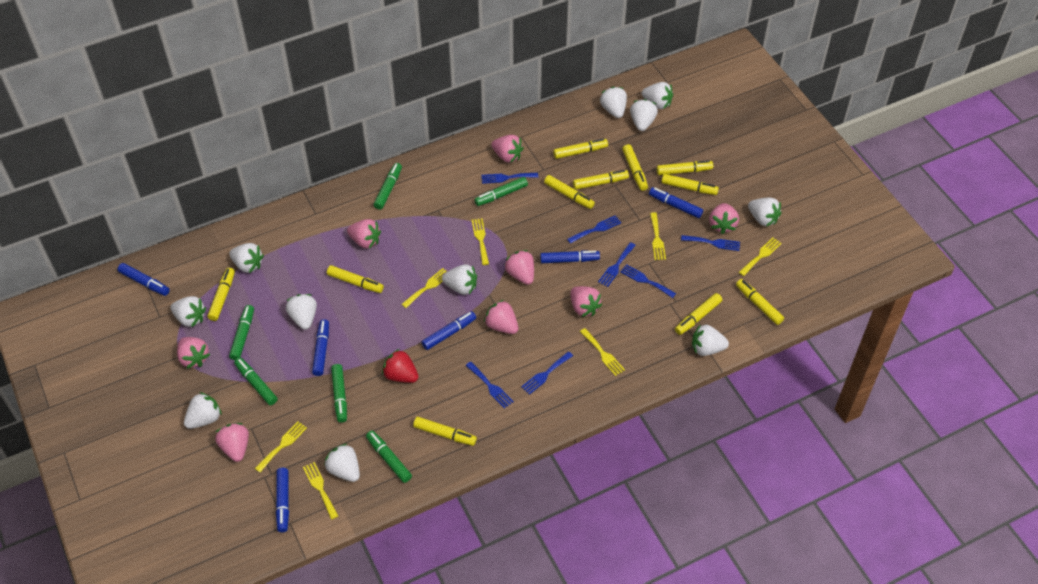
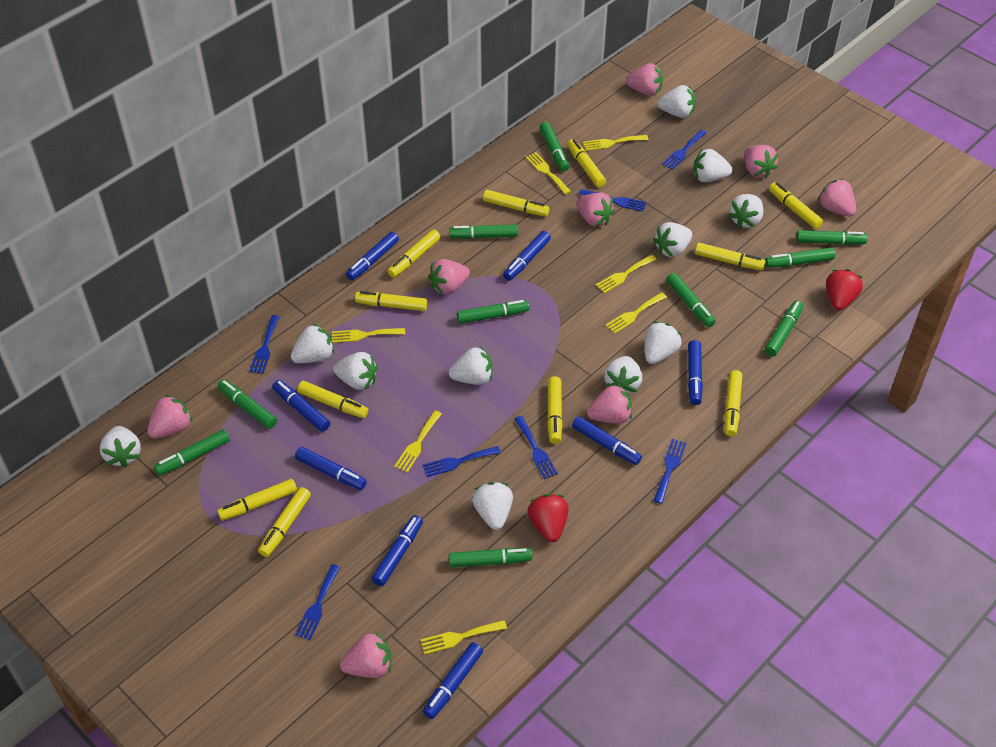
blue marker: [117,263,170,296] [276,468,289,532] [312,319,329,376] [421,311,476,350] [540,250,600,263] [649,187,703,218] = 6 -> [272,380,330,432] [295,447,367,490] [346,232,399,280] [371,515,423,586] [423,642,483,719] [503,231,551,281] [572,416,642,465] [688,340,703,405] = 8
green marker: [229,305,254,360] [234,358,278,405] [331,364,347,423] [366,431,412,483] [374,163,402,210] [474,177,528,206] = 6 -> [154,429,230,476] [217,379,277,429] [449,224,518,239] [449,548,532,568] [457,300,529,324] [539,122,569,171] [666,273,716,327] [765,247,835,268] [765,300,803,356] [796,230,868,245] = 10
red strawberry: [382,349,419,383] = 1 -> [528,494,569,542] [826,269,863,311] = 2

